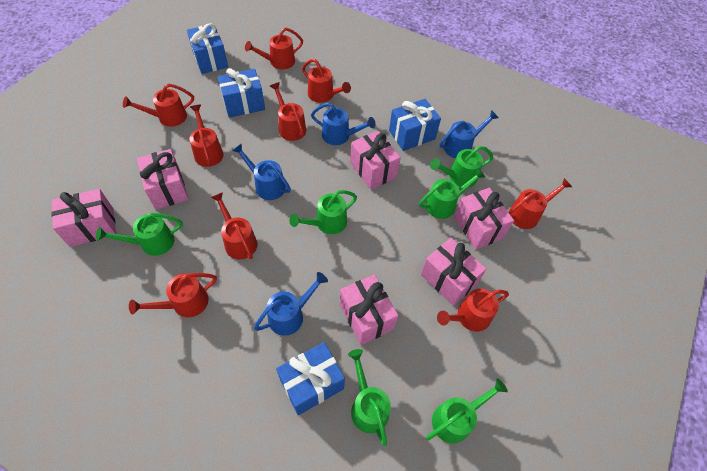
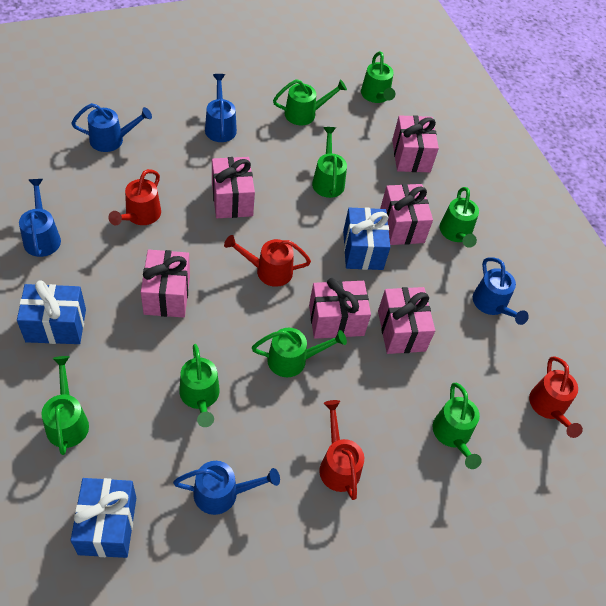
blue gift: [187,23,228,74] [218,68,265,118] [276,342,345,415] [389,99,441,151] = 4 -> [17,280,86,344] [71,478,136,558] [343,207,390,270] = 3
blue watering can: [232,144,291,200] [254,272,328,336] [311,103,376,145] [440,110,499,158] = 4 -> [19,179,61,257] [71,103,152,152] [173,461,280,515] [205,74,237,142] [473,257,529,325] = 5
green watering can: [96,213,183,256] [289,190,357,234] [348,349,391,446] [419,168,485,219] [426,378,508,444] [430,146,493,187] = 6 -> [41,356,89,455] [179,344,220,427] [252,328,347,377] [273,79,347,125] [312,127,347,198] [361,51,395,103] [433,383,482,469] [439,187,479,248] = 8
red watering can: [123,84,194,127] [129,273,217,317] [189,105,223,167] [211,192,258,259] [245,27,303,69] [270,82,306,141] [302,59,351,103] [437,288,509,332] [508,178,572,229] = 9 -> [108,169,161,225] [224,235,311,287] [319,400,364,500] [529,356,583,438] = 4

